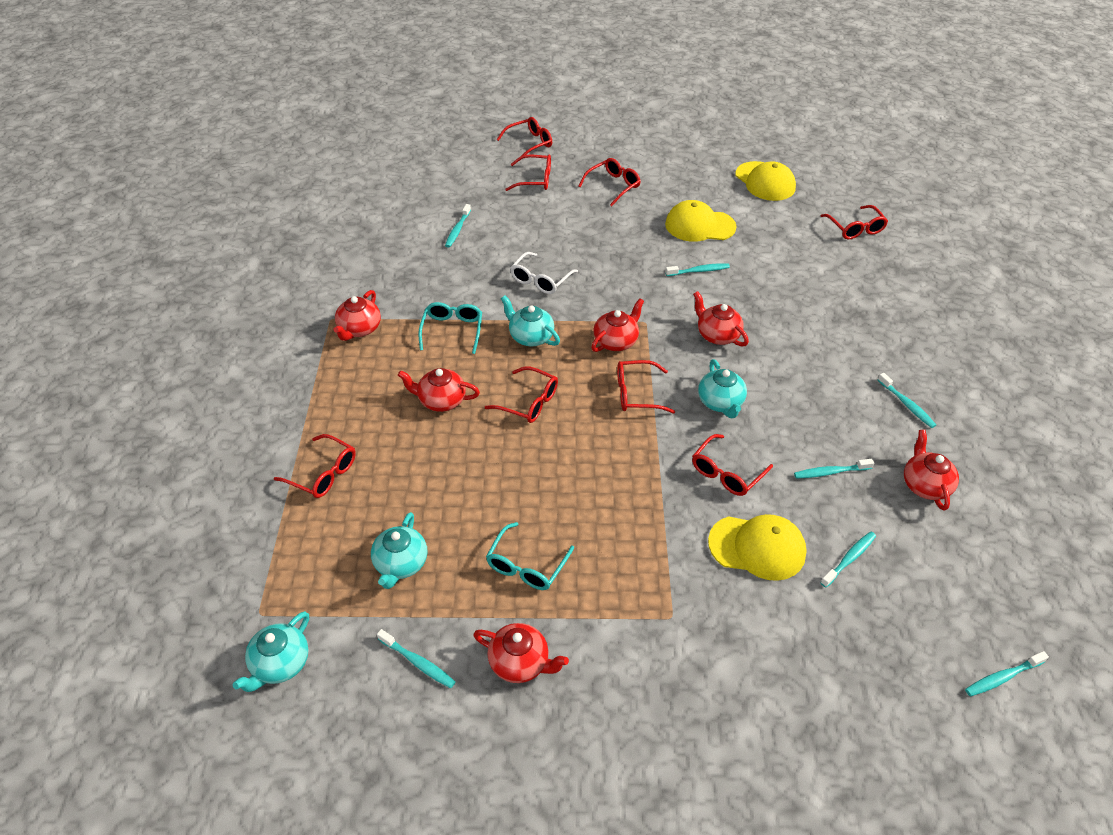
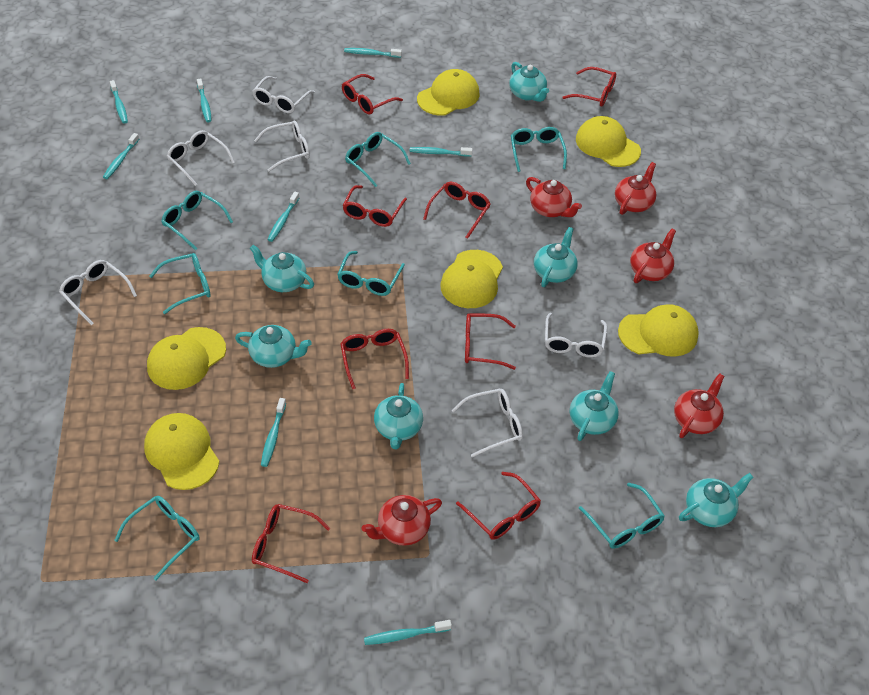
red teapot: [334,290,381,341] [398,368,480,412] [473,623,569,683] [591,299,644,352] [693,291,749,347] [904,430,959,511] = 6 -> [361,495,442,546] [526,177,582,217] [615,162,657,215] [630,229,676,283] [674,373,724,438] = 5
turquoise glasses: [418,302,482,354] [486,522,574,590] = 2 -> [114,496,200,580] [150,253,211,314] [161,191,233,251] [337,251,405,296] [345,132,411,187] [511,127,567,172] [579,483,665,549] = 7
turquoise teapot: [233,611,309,692] [371,512,427,589] [501,296,560,346] [698,359,747,418] = 4 -> [235,325,312,368] [250,245,314,292] [374,383,423,449] [509,62,549,102] [534,227,578,287] [570,371,619,441] [679,473,754,527] = 7
turquoise toothbrush: [377,629,455,688] [445,204,471,248] [665,263,730,276] [794,459,874,479] [820,532,876,588] [878,373,936,428] [965,651,1049,696] = 7 -> [103,133,139,179] [110,80,128,124] [197,79,212,122] [261,398,286,467] [267,192,299,242] [344,48,402,58] [364,620,452,645] [410,147,472,157] = 8
white glasses: [510,252,578,294] = 1 -> [59,260,137,325] [167,130,235,186] [252,76,315,113] [254,121,310,172] [452,389,523,457] [545,313,607,358] = 6
yellow cap: [665,200,737,242] [708,514,807,581] [735,161,796,201] = 3 -> [144,413,219,490] [147,327,226,390] [417,69,480,116] [440,250,503,308] [576,116,641,167] [618,304,699,357] = 6

